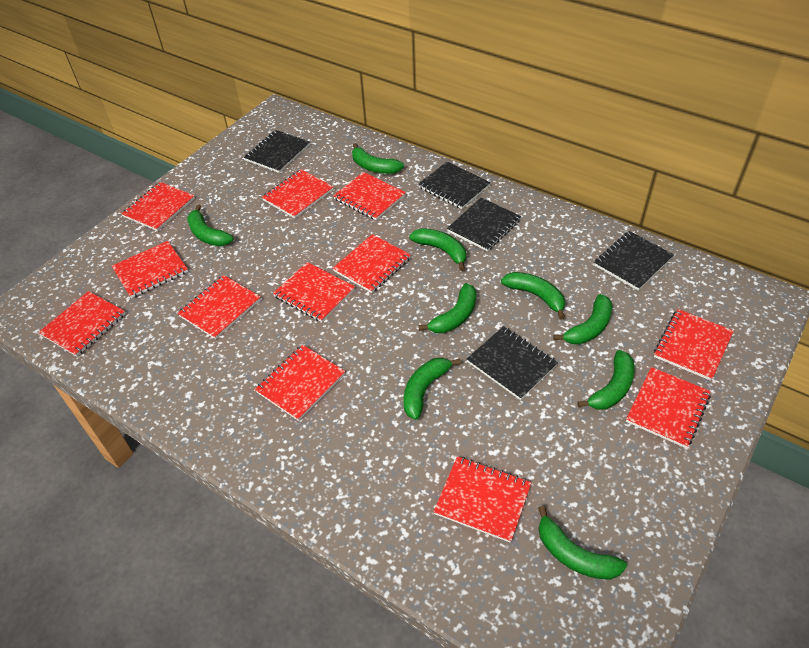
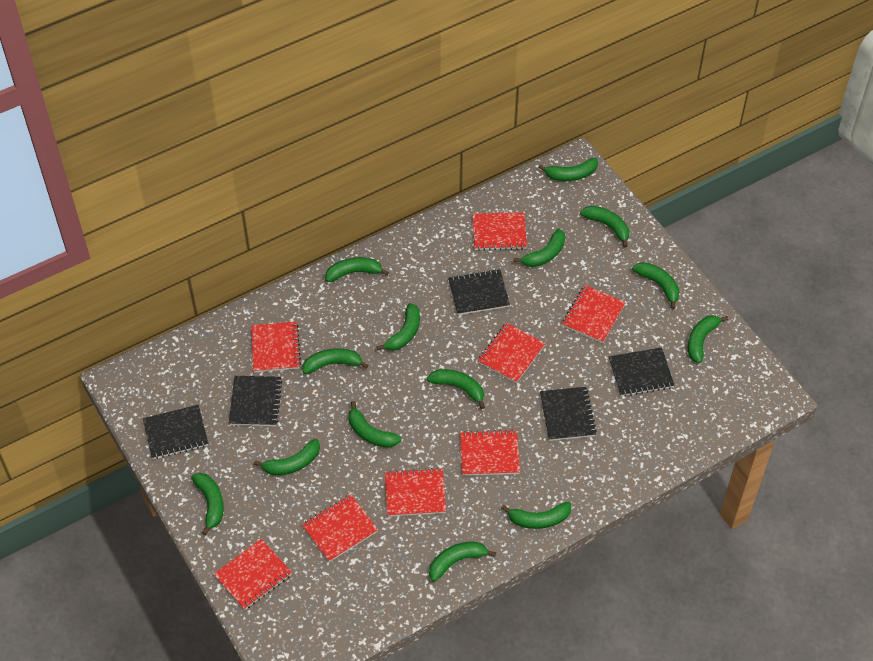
green banana: [187,205,234,246] [352,143,404,174] [404,358,461,420] [409,228,466,271] [418,283,476,333] [501,272,565,320] [538,506,627,580] [553,294,612,345] [577,350,635,410] = 9 -> [192,473,224,535] [254,439,320,475] [302,348,369,374] [325,257,389,282] [349,401,402,448] [376,303,420,351] [427,369,485,409] [429,542,496,582] [501,502,571,529] [514,229,565,267] [538,158,598,181] [580,206,629,247] [632,262,679,309] [688,315,728,363] = 14
red notebook: [38,291,125,357] [112,241,188,298] [121,182,195,231] [177,275,261,339] [255,345,345,421] [262,169,334,218] [273,262,355,322] [333,172,406,220] [333,234,411,293] [434,456,532,543] [626,367,711,448] [654,309,734,381] = 12 -> [214,539,292,610] [251,321,301,373] [302,494,378,562] [385,468,446,517] [460,430,520,476] [473,212,527,251] [478,323,546,383] [562,285,626,343] = 8

